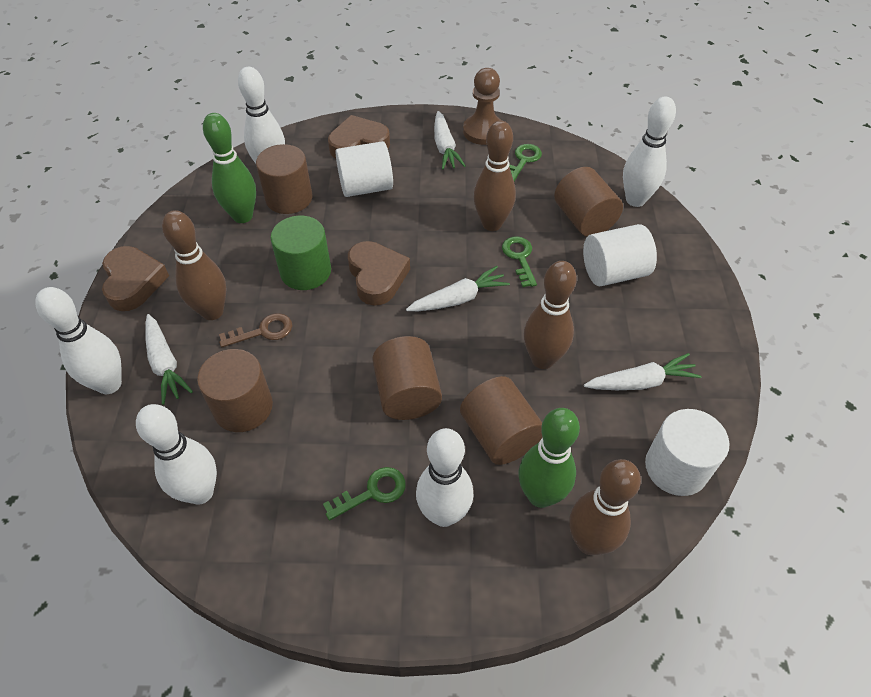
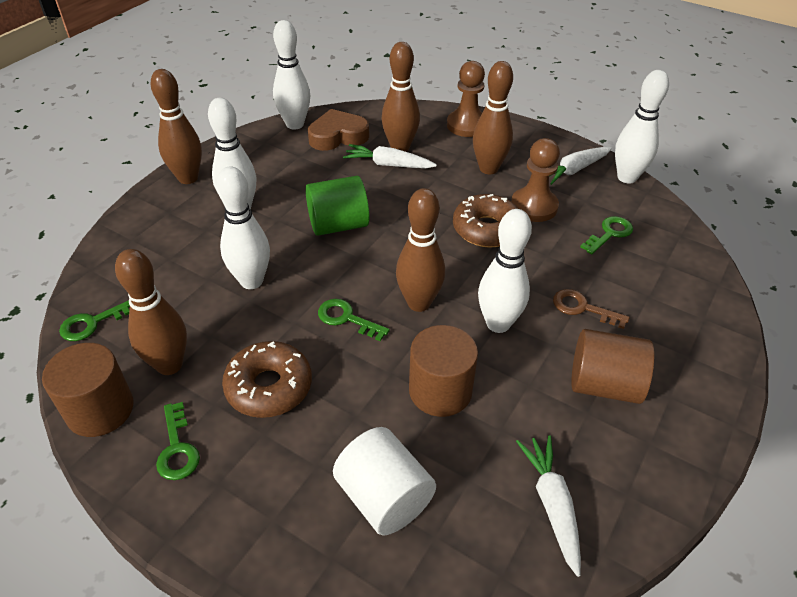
brown bowling pin: [162,210,226,320] [473,120,516,231] [524,261,577,369] [569,459,641,555] = 4 -> [115,249,187,375] [151,69,202,184] [381,42,420,152] [396,188,445,312] [473,61,513,174] = 5
brown cylinder: [197,349,273,432] [256,144,312,214] [372,336,442,420] [460,376,543,465] [554,167,623,237] = 5 -> [42,343,134,437] [409,325,478,417] [571,329,655,404] = 3
brown donut: none = 0 -> [222,341,312,418] [453,194,519,248] = 2
brown heart: [102,246,169,311] [328,115,390,159] [348,241,410,306] = 3 -> [308,109,369,151] = 1
brown pawn: [463,68,502,145] = 1 -> [447,61,485,137] [511,138,560,222] = 2
green bowling pin: [203,113,256,223] [519,408,580,508] = 2 -> none = 0
green key: [323,467,406,521] [502,236,537,287] [509,144,542,182] = 3 -> [59,300,130,341] [156,402,200,480] [318,299,390,341] [580,216,633,254] = 4
white carrot: [145,314,193,405] [406,266,510,311] [434,111,466,170] [584,353,702,390] = 4 -> [343,144,437,168] [516,435,581,577] [549,147,612,185] = 3
white cylinder: [335,141,393,197] [583,224,657,286] [645,409,730,496] = 3 -> [333,427,436,536] = 1

